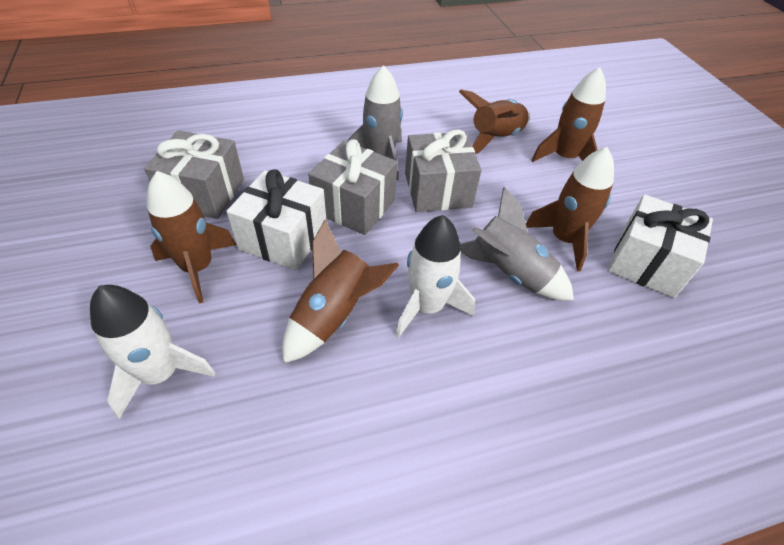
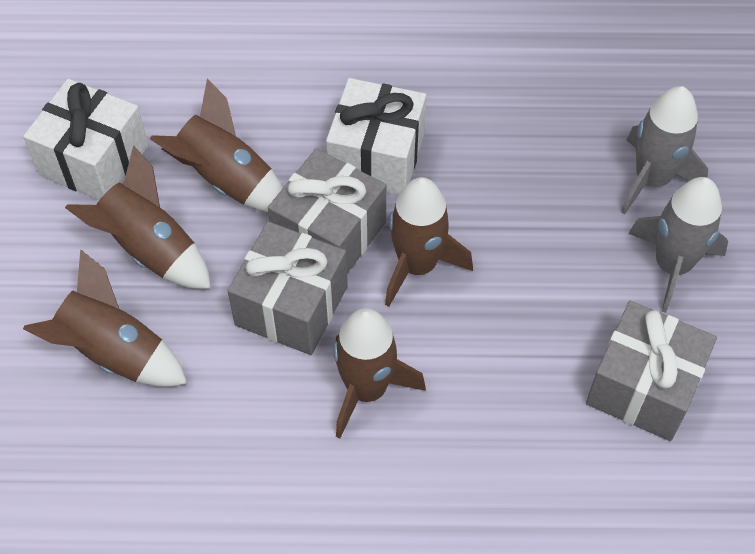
white rocket: [90,285,215,419] [396,215,475,338] = 2 -> none = 0

